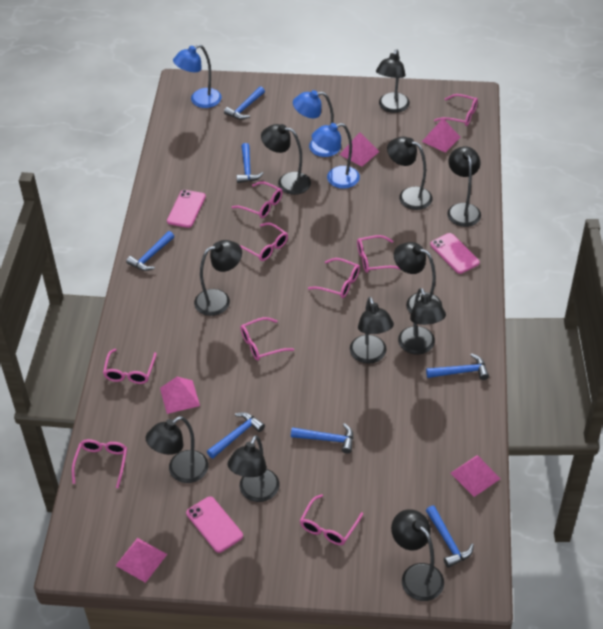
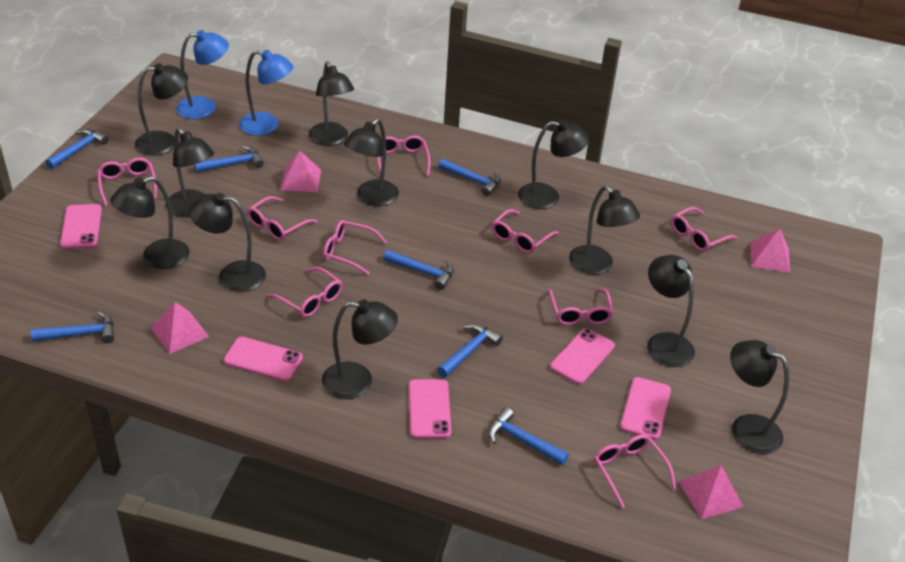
blue lamp: [173,44,222,108] [293,90,341,157] [312,123,360,189] = 3 -> [176,30,229,119] [239,50,293,136] = 2
pink phone: [167,190,206,228] [186,496,243,553] [430,233,480,274] = 3 -> [60,204,102,249] [223,337,303,382] [409,379,451,439] [550,328,615,385] [620,377,671,440] = 5
pink pyramid: [115,538,167,583] [160,377,200,414] [339,132,379,167] [422,119,460,153] [451,455,501,497] = 5 -> [150,302,209,354] [280,151,321,192] [678,465,744,519] [750,228,790,273] = 4

